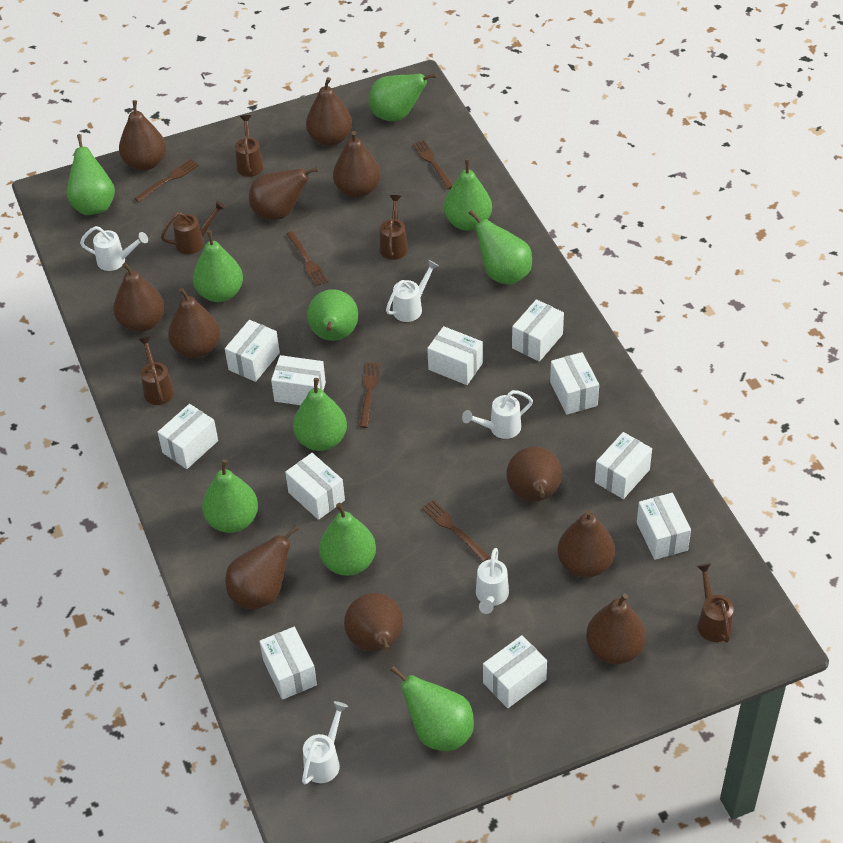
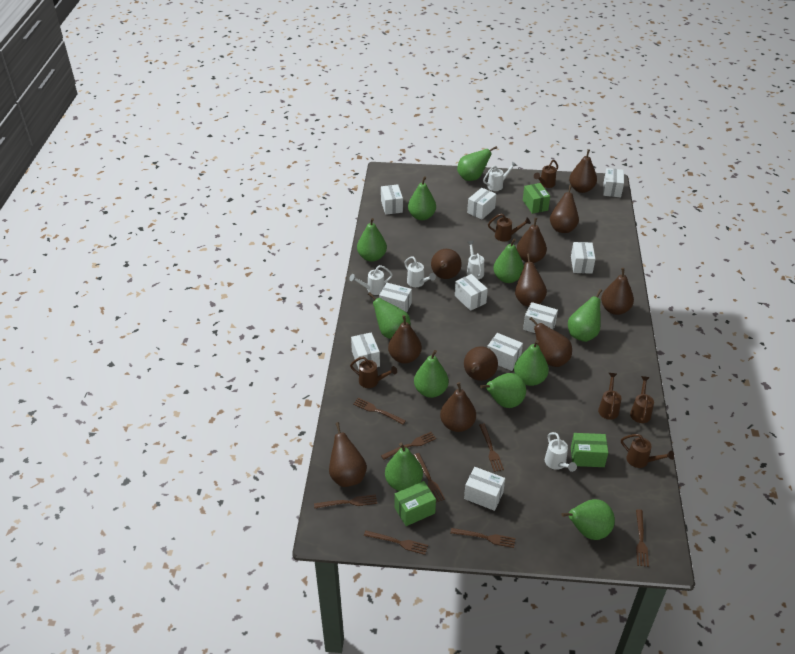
brown fork: [134,159,199,202] [286,231,328,286] [359,362,381,428] [412,140,453,189] [422,500,490,562] = 5 -> [314,494,377,509] [353,398,406,424] [364,530,428,555] [381,432,436,460] [414,453,445,502] [450,528,515,548] [479,424,504,472] [636,509,649,567] = 8
brown watering can: [138,336,174,405] [161,200,226,254] [235,115,264,177] [380,195,408,260] [697,563,734,643] = 5 -> [350,357,397,388] [488,214,531,241] [534,160,558,188] [598,373,622,420] [621,434,674,468] [630,376,654,423] = 6
green box: none = 0 -> [395,481,436,526] [523,183,550,214] [571,433,608,467] = 3
green pear: [67,134,115,215] [193,230,243,302] [202,459,258,533] [293,378,347,451] [307,289,359,341] [319,503,376,576] [369,73,437,121] [390,666,474,751] [444,159,492,231] [468,210,532,285] = 10 -> [357,218,387,262] [368,292,411,339] [385,443,423,491] [408,176,436,220] [414,350,449,398] [457,146,497,181] [480,373,526,408] [493,238,524,283] [514,340,549,386] [561,499,615,540] [568,289,602,342] = 11
white box: [158,404,218,469] [225,320,280,382] [260,627,317,700] [271,355,326,405] [285,453,345,520] [427,326,483,385] [483,635,547,708] [512,299,564,362] [550,352,599,415] [595,432,652,499] [637,493,691,560] = 11 -> [351,332,380,369] [379,283,412,313] [381,184,403,215] [455,274,488,311] [464,467,505,511] [467,188,496,219] [487,333,523,371] [523,302,558,333] [571,242,595,274] [603,168,624,197] = 10

